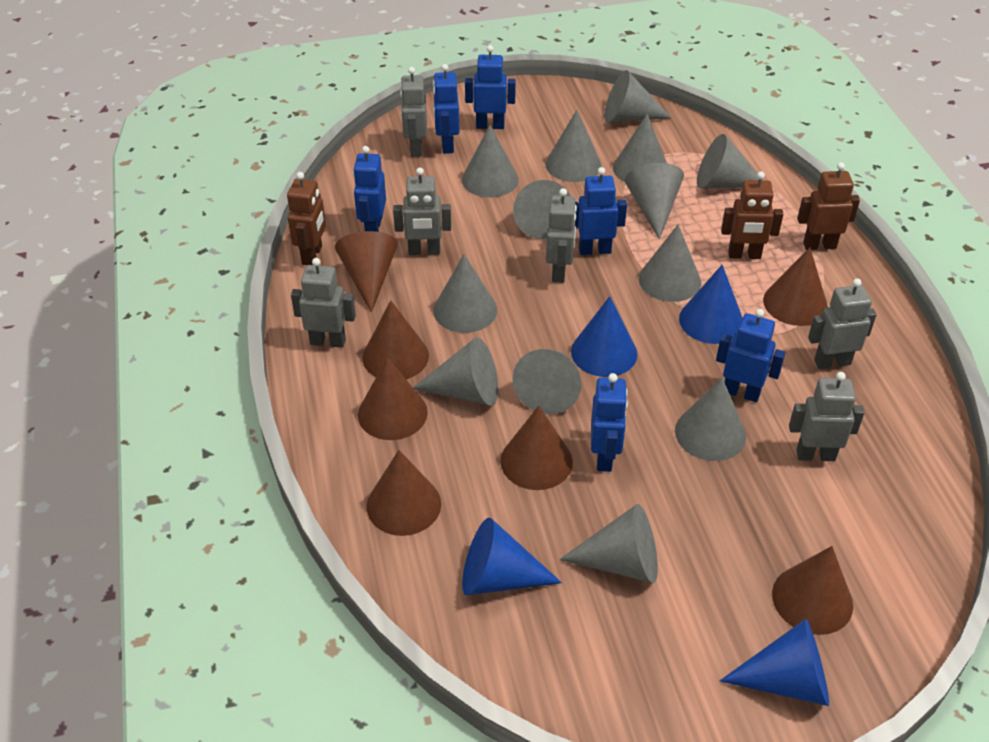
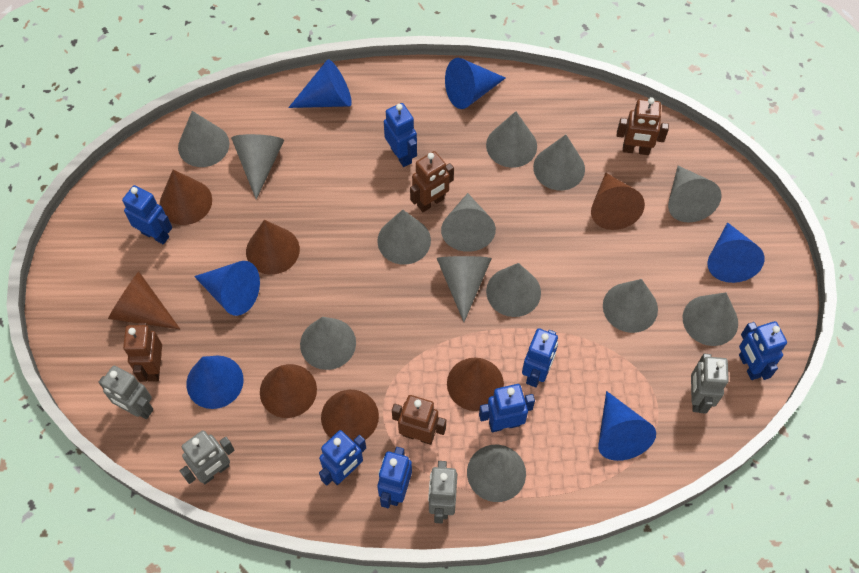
blue cone: [462,517,562,595] [571,296,637,377] [679,265,743,344] [720,619,829,706] = 4 -> [186,356,244,409] [194,261,260,316] [288,59,352,108] [445,58,506,109] [598,391,656,461] [708,222,765,283] = 6
blue robot: [353,146,386,232] [433,64,459,154] [465,45,516,129] [575,167,627,255] [591,373,628,472] [716,309,785,402] = 6 -> [122,185,172,244] [319,430,366,486] [377,447,412,508] [384,103,417,167] [479,384,535,432] [522,328,558,387] [739,321,787,380] = 7
brown robot: [287,172,326,265] [721,171,783,259] [797,162,860,250] = 3 -> [123,323,162,382] [392,395,446,445] [410,151,454,212] [617,97,669,155] = 4
grey robot: [291,258,356,348] [393,168,451,255] [400,67,427,157] [546,188,577,283] [789,372,865,461] [808,278,877,369] = 6 -> [98,366,153,419] [180,430,235,484] [428,461,457,524] [691,354,729,414] = 4

